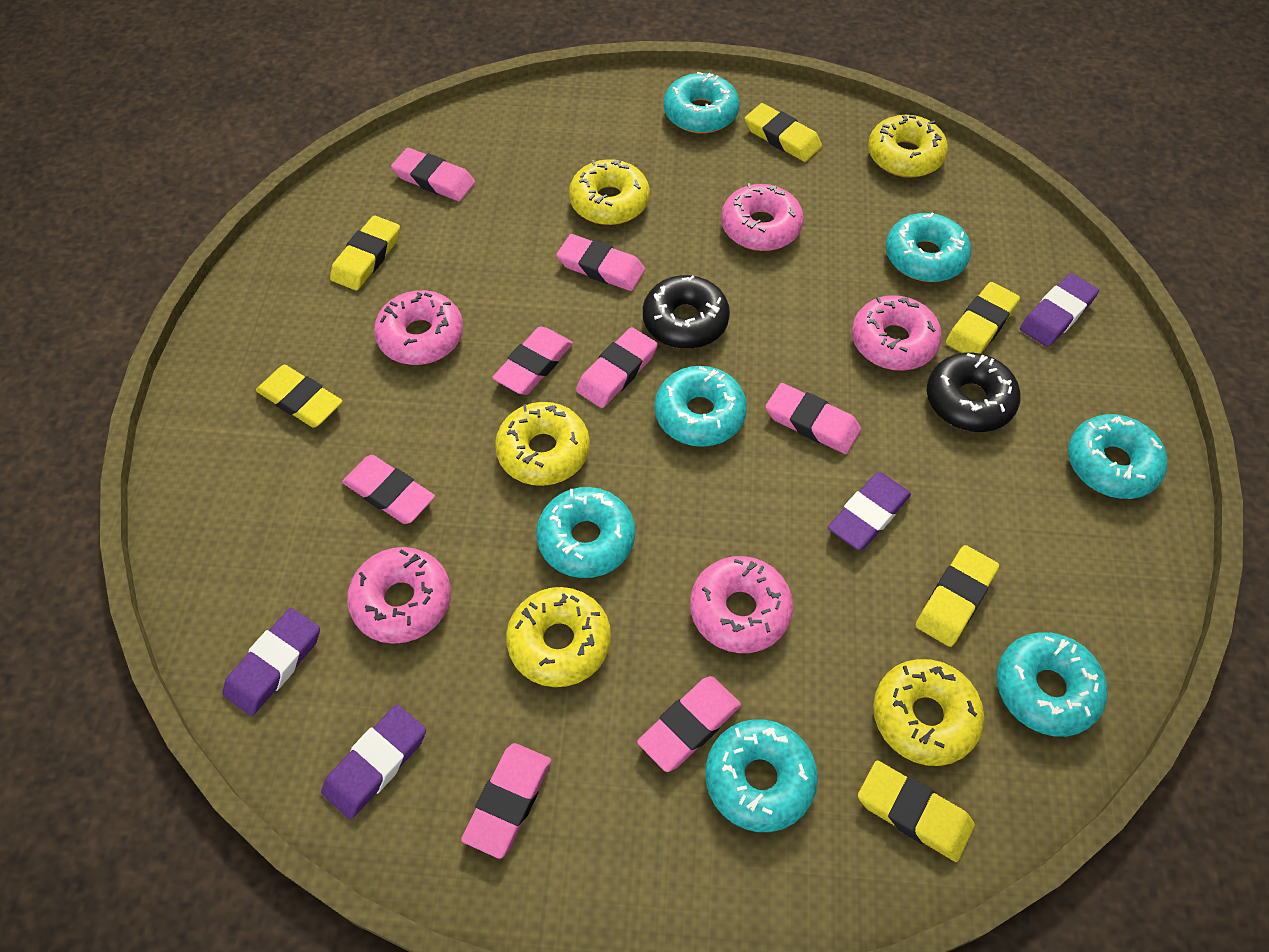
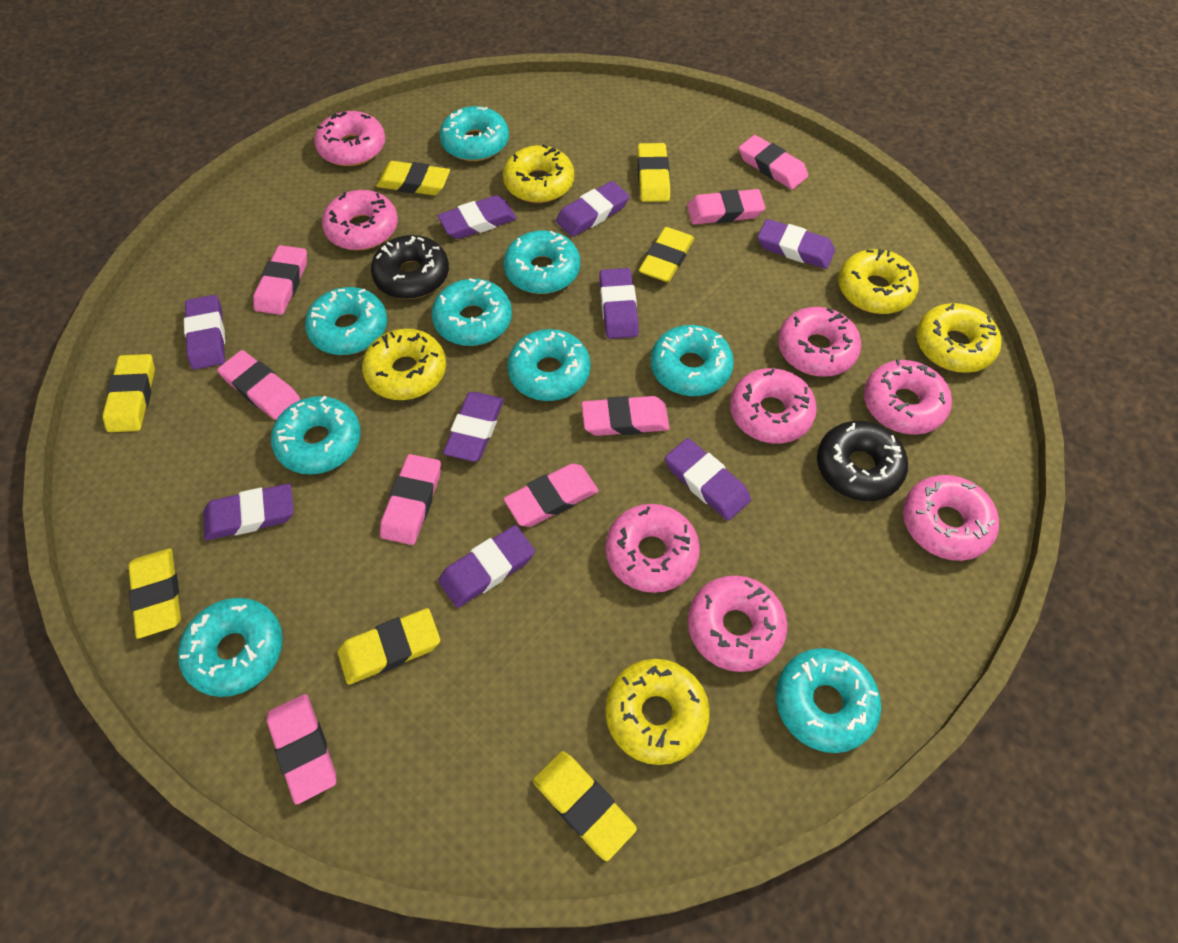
pink donut: [347,547,451,644] [374,290,463,365] [690,556,793,653] [721,183,804,251] [852,295,942,371] = 5 -> [314,111,385,166] [322,190,398,250] [605,504,700,593] [688,575,787,672] [730,368,817,444] [778,307,861,377] [864,359,952,435] [903,475,999,561] = 8
purple eraser: [222,608,320,716] [321,705,426,819] [828,472,911,550] [1020,273,1099,347] = 4 -> [184,295,225,370] [203,484,294,540] [437,195,517,239] [438,525,535,608] [443,392,504,462] [556,181,629,237] [599,268,639,339] [665,438,751,521] [757,219,835,269] = 9
turquoise donut: [536,487,635,578] [655,366,747,447] [664,72,740,133] [705,719,818,832] [886,212,971,282] [996,632,1108,737] [1068,414,1167,499] = 7 -> [178,598,283,697] [271,396,361,474] [305,287,387,355] [432,278,512,346] [439,106,509,161] [504,230,580,294] [507,329,591,401] [650,325,734,396] [776,648,881,753] = 9
yellow eraser: [256,365,343,428] [330,215,400,290] [745,103,822,162] [858,760,975,862] [916,545,999,647] [946,282,1020,354] = 6 -> [103,354,155,432] [128,548,181,639] [338,608,440,685] [376,161,450,195] [533,751,637,861] [637,143,670,202] [639,227,694,282] = 7

